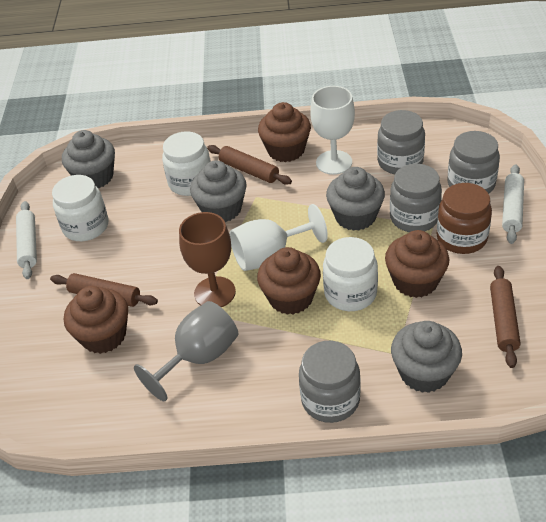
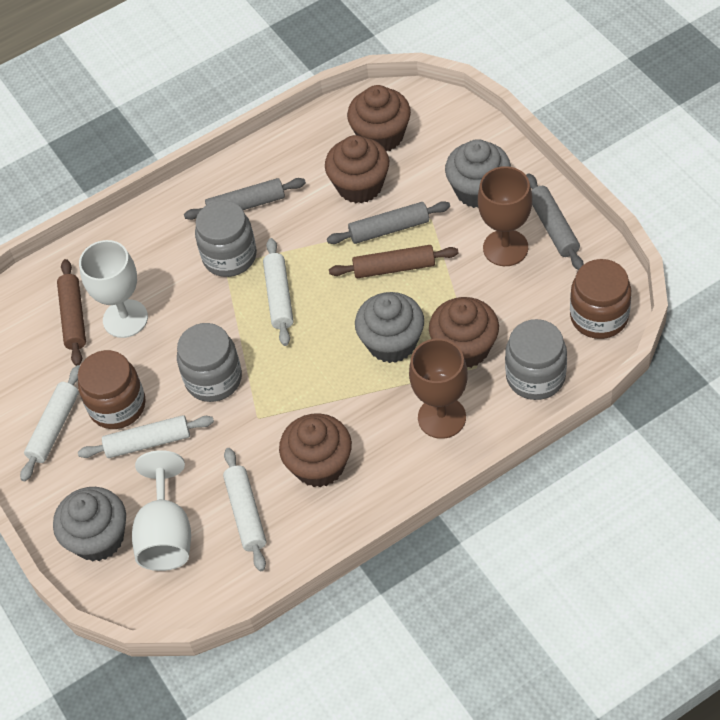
brown goblet: [179,212,236,307] = 1 -> [409,339,468,439] [478,166,532,266] = 2
brown jar: [437,183,492,254] = 1 -> [78,350,146,429] [570,259,631,339] = 2
brown rolling pin: [50,273,158,307] [207,145,292,185] [490,266,521,368] = 3 -> [57,259,86,366] [329,245,459,278] = 2
grey cupcake: [62,130,115,188] [190,160,247,222] [326,167,385,231] [391,321,462,393] = 4 -> [53,487,126,561] [355,292,424,363] [445,139,511,208] = 3
grey goblet: [134,301,238,401] = 1 -> none = 0
grey jar: [299,341,361,423] [377,110,425,174] [390,164,442,232] [447,131,500,194] = 4 -> [177,323,242,402] [195,200,257,277] [505,319,567,400] = 3
grey rolling pin: none = 0 -> [184,178,306,220] [327,201,450,244] [526,173,584,270] = 3
white jar: [52,175,108,241] [162,131,211,196] [323,237,378,311] = 3 -> none = 0
white rolling pin: [16,201,37,279] [502,164,524,244] = 2 -> [20,365,80,481] [78,415,214,458] [223,448,266,571] [263,238,293,346] = 4

